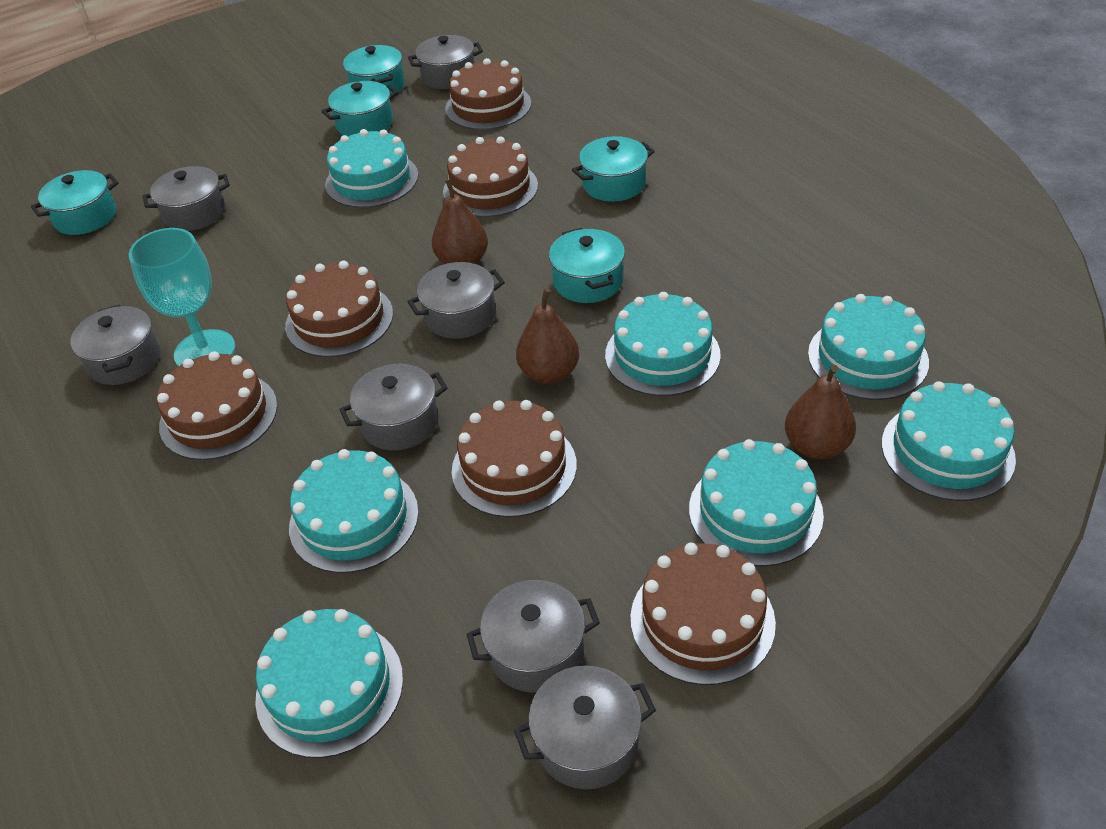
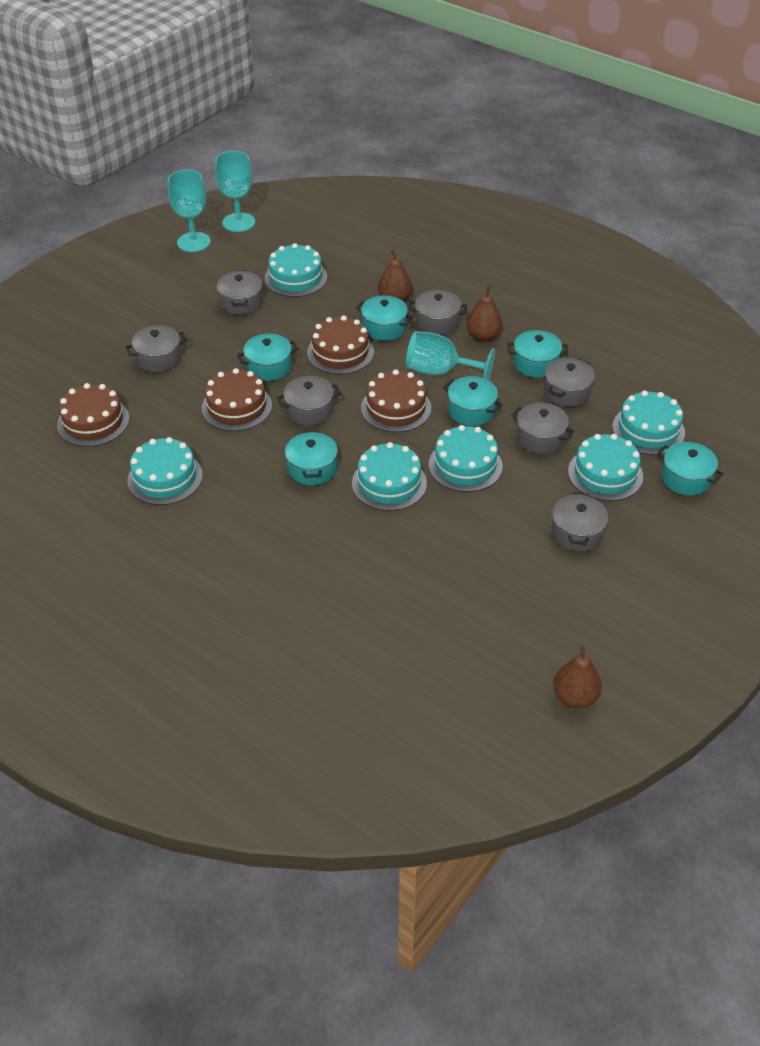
brown cake: [157,352,277,460] [285,260,393,357] [443,136,538,217] [445,58,531,130] [452,400,577,517] [631,543,776,685] = 6 -> [57,383,129,447] [202,368,272,431] [307,315,374,374] [361,369,431,432] = 4
turquoise cake: [255,609,403,758] [289,449,419,573] [325,129,418,208] [605,292,721,396] [689,439,824,567] [808,294,929,400] [882,381,1016,501] = 7 -> [127,437,203,505] [265,243,327,297] [352,442,427,511] [429,425,503,492] [568,434,643,501] [612,390,685,455] = 6
turquoise goblet: [129,228,235,367] = 1 -> [168,170,211,252] [215,151,255,232] [406,331,495,380] = 3
turquoise pot: [31,170,118,235] [321,81,398,136] [343,45,405,94] [549,228,625,303] [572,136,655,202] = 5 -> [237,333,298,381] [285,431,338,485] [356,295,413,341] [443,376,502,426] [508,330,568,378] [657,442,724,496] = 6

